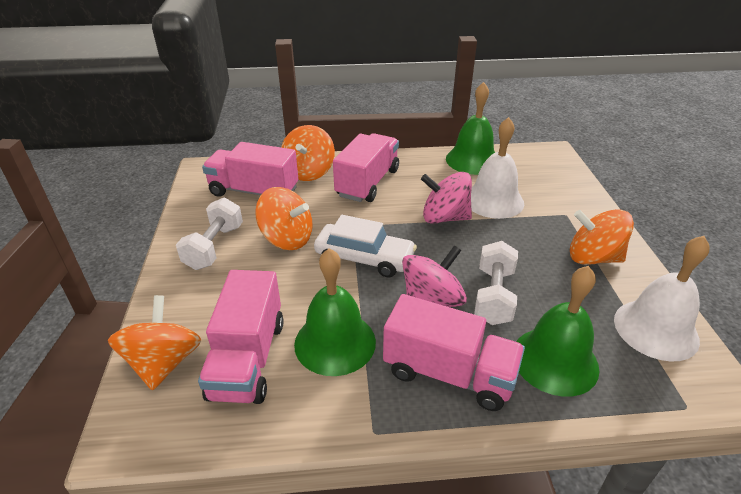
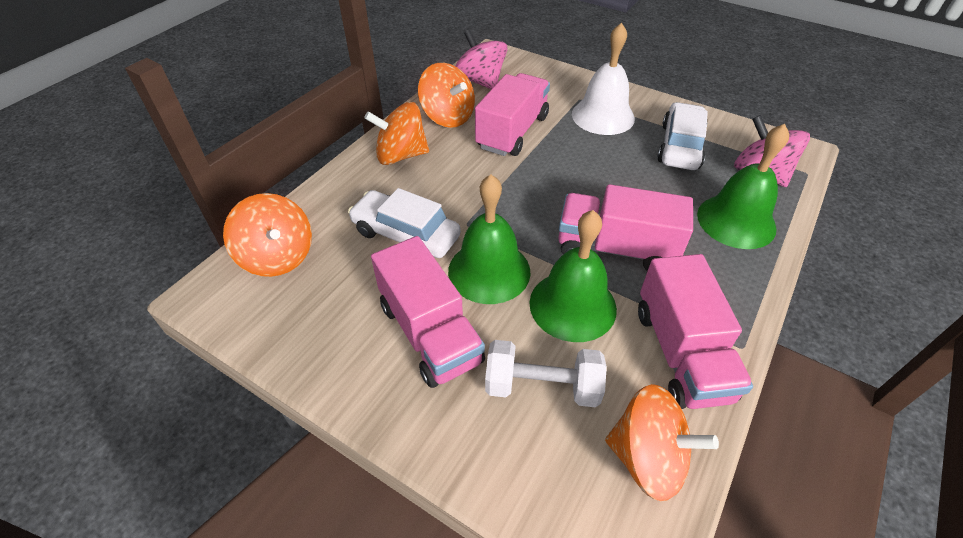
white bell: [471,117,524,219] [614,236,710,361] = 2 -> [572,22,635,135] = 1
white car: [314,215,417,278] = 1 -> [348,188,461,258] [657,102,708,170] = 2
white dumbbell: [176,198,243,270] [474,241,518,325] = 2 -> [485,340,607,407] = 1

